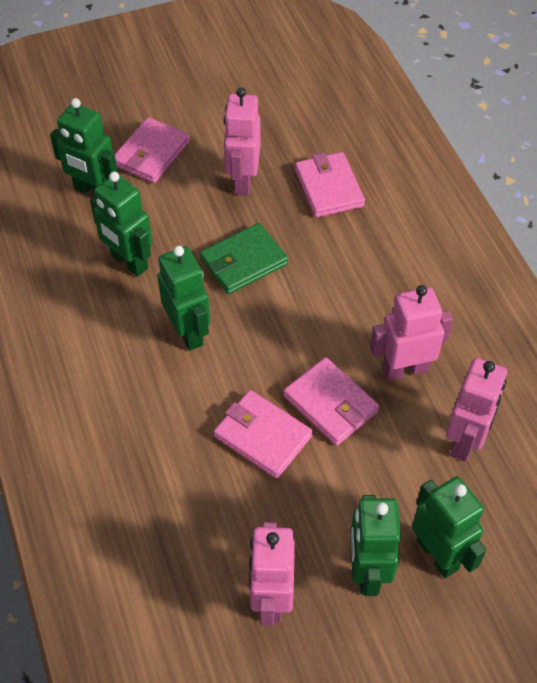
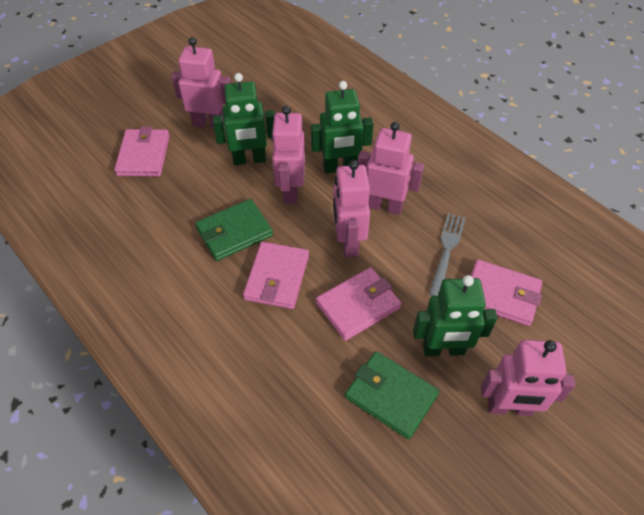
green robot: [50,98,118,196] [90,172,152,277] [157,246,211,351] [350,495,401,596] [412,476,486,578] = 5 -> [213,73,275,165] [311,81,374,173] [413,275,497,356] = 3
green wallet: [200,223,288,294] = 1 -> [195,199,273,261] [345,351,439,439] = 2
grey fork: none = 0 -> [429,213,466,296] = 1
pink robot: [224,87,261,195] [249,522,295,626] [370,285,453,381] [446,358,507,462] = 4 -> [172,37,231,129] [271,106,305,204] [333,160,370,258] [358,122,424,215] [481,340,575,416] = 5

